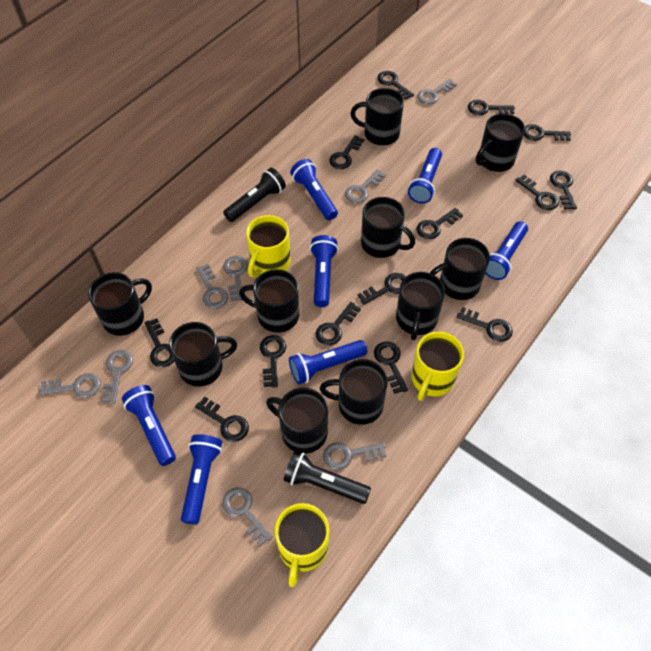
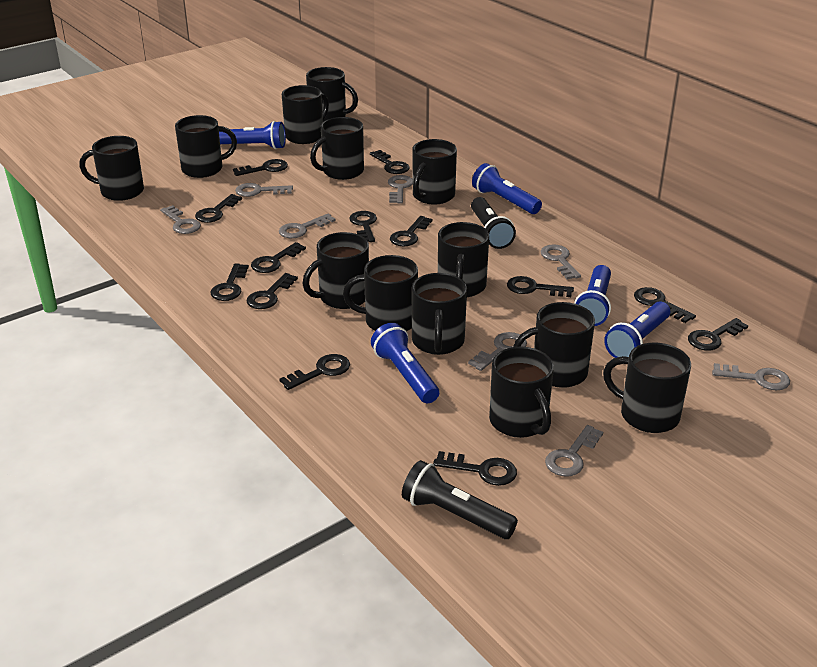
black key: [144,318,174,367] [195,397,249,442] [260,335,286,387] [315,302,361,346] [329,135,364,169] [357,273,406,305] [374,341,408,394] [377,71,414,100] [416,208,463,239] [457,307,513,342] [468,100,515,115] [515,175,559,210] [524,124,571,141] [550,171,577,210] = 14 -> [195,194,242,223] [210,263,249,301] [233,159,288,176] [246,273,298,309] [251,242,306,273] [279,354,350,390] [349,211,377,242] [370,150,409,174] [390,216,432,246] [433,451,517,486] [507,276,574,297] [634,287,696,323] [688,318,748,351] = 13
black mug: [88,272,152,336] [169,322,237,387] [239,269,299,333] [266,388,328,454] [320,359,388,425] [350,88,404,145] [361,197,415,258] [396,272,445,340] [430,238,490,300] [476,113,525,172] = 10 -> [80,136,144,201] [175,115,237,178] [282,85,329,144] [303,232,369,309] [306,67,358,122] [310,117,364,180] [343,255,418,331] [412,139,457,204] [412,273,467,355] [438,222,489,297] [489,347,554,438] [513,302,595,388] [603,343,691,433] = 13
blue flashlight: [122,385,176,466] [181,434,222,524] [289,340,367,384] [290,159,338,220] [310,235,338,307] [408,148,442,204] [485,221,528,280] = 7 -> [219,121,286,149] [371,323,439,403] [472,163,542,214] [574,265,611,326] [604,302,670,358] = 5
yellow mug: [246,215,291,278] [275,503,329,587] [411,332,464,401] = 3 -> none = 0

